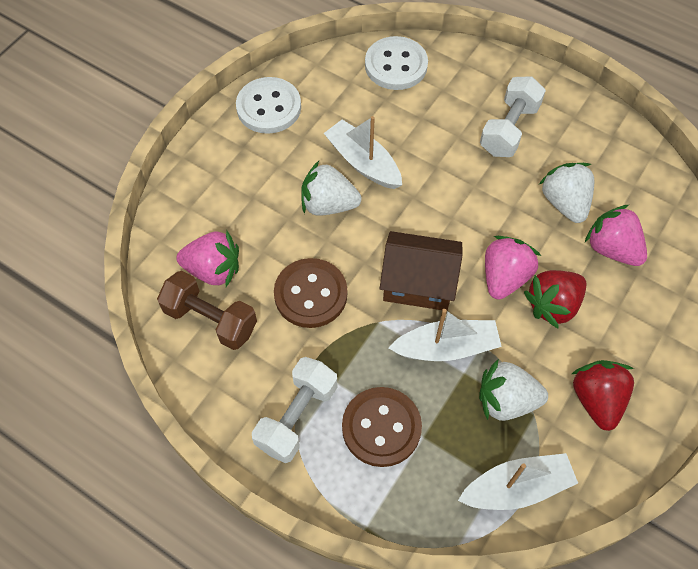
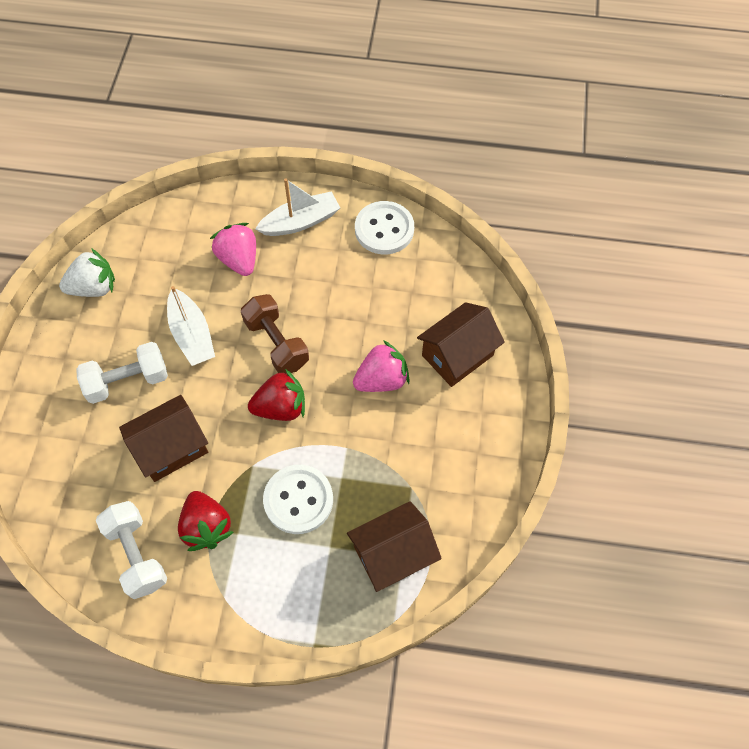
brown button: [274,258,347,328] [342,387,422,467] = 2 -> none = 0
brown house: [380,231,463,310] = 1 -> [119,395,208,482] [347,501,442,592] [417,302,505,387] = 3
pink strawberry: [176,231,239,287] [485,236,541,300] [585,205,647,266] = 3 -> [210,223,256,276] [353,340,410,392] = 2
white boat: [324,116,402,189] [389,309,502,361] [458,453,578,510] = 3 -> [167,286,215,366] [255,179,340,236] = 2
white strawberry: [301,161,362,216] [479,359,548,421] [539,163,594,223] = 3 -> [59,248,115,297] = 1

